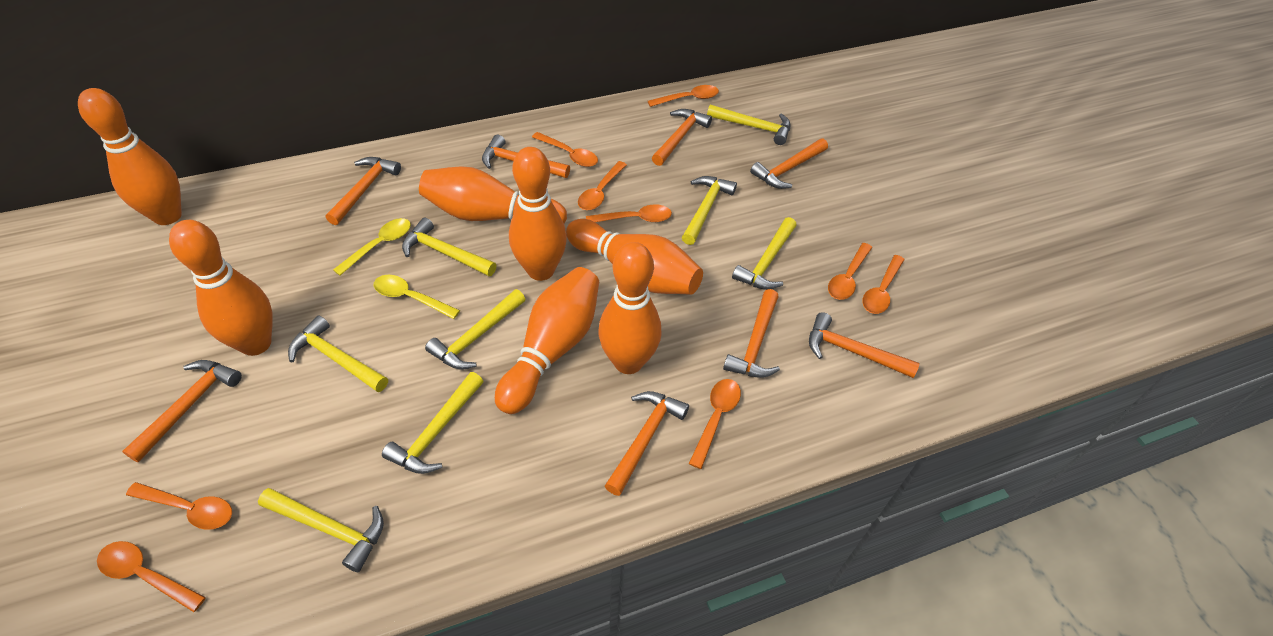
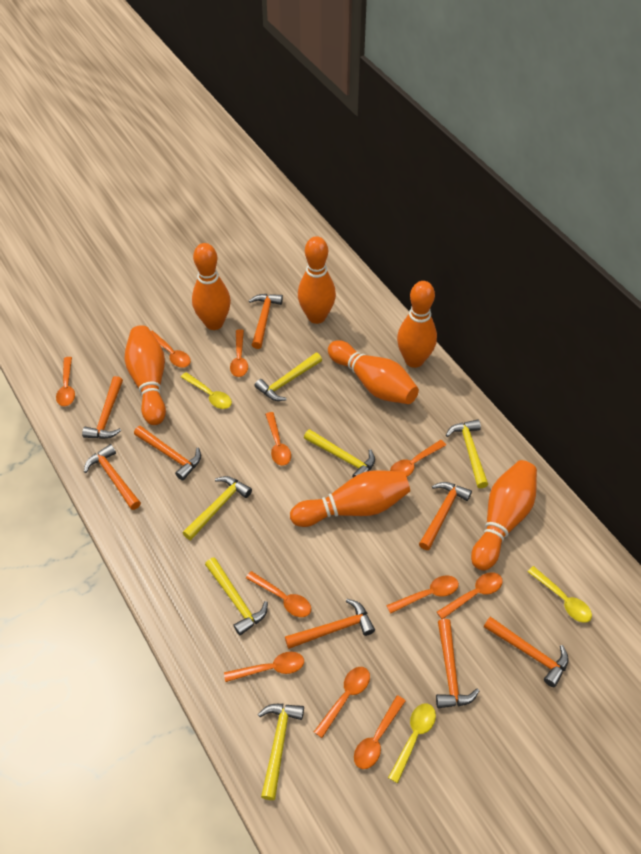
orange spoon: [97,541,206,612] [126,482,232,530] [532,132,598,167] [578,161,627,210] [586,204,672,222] [648,85,719,107] [689,379,741,469] [828,243,872,300] [862,255,905,314] = 9 -> [56,357,75,406] [151,331,191,368] [224,652,304,682] [230,329,248,377] [246,571,311,617] [265,412,291,466] [314,667,370,738] [354,695,406,769] [386,575,459,614] [390,440,446,477] [437,572,502,619] = 11
yellow hammer: [258,488,384,572] [288,315,388,392] [382,372,484,474] [402,218,496,276] [425,289,526,370] [682,176,737,245] [707,105,791,145] [732,217,797,290] = 8 -> [183,476,252,540] [205,557,268,636] [255,353,322,401] [258,704,304,800] [304,429,375,477] [446,419,488,488] = 6
yellow spoon: [333,218,411,276] [374,275,460,319] = 2 -> [181,372,232,409] [388,703,436,783] [527,566,592,623] = 3

